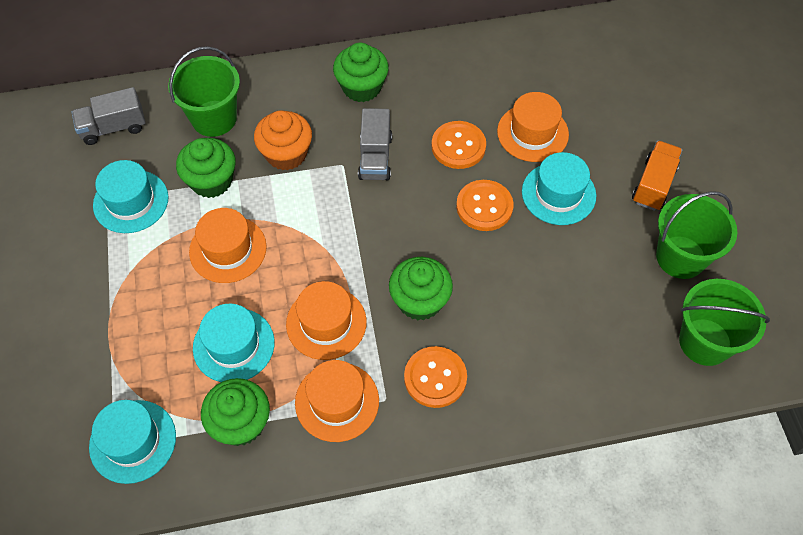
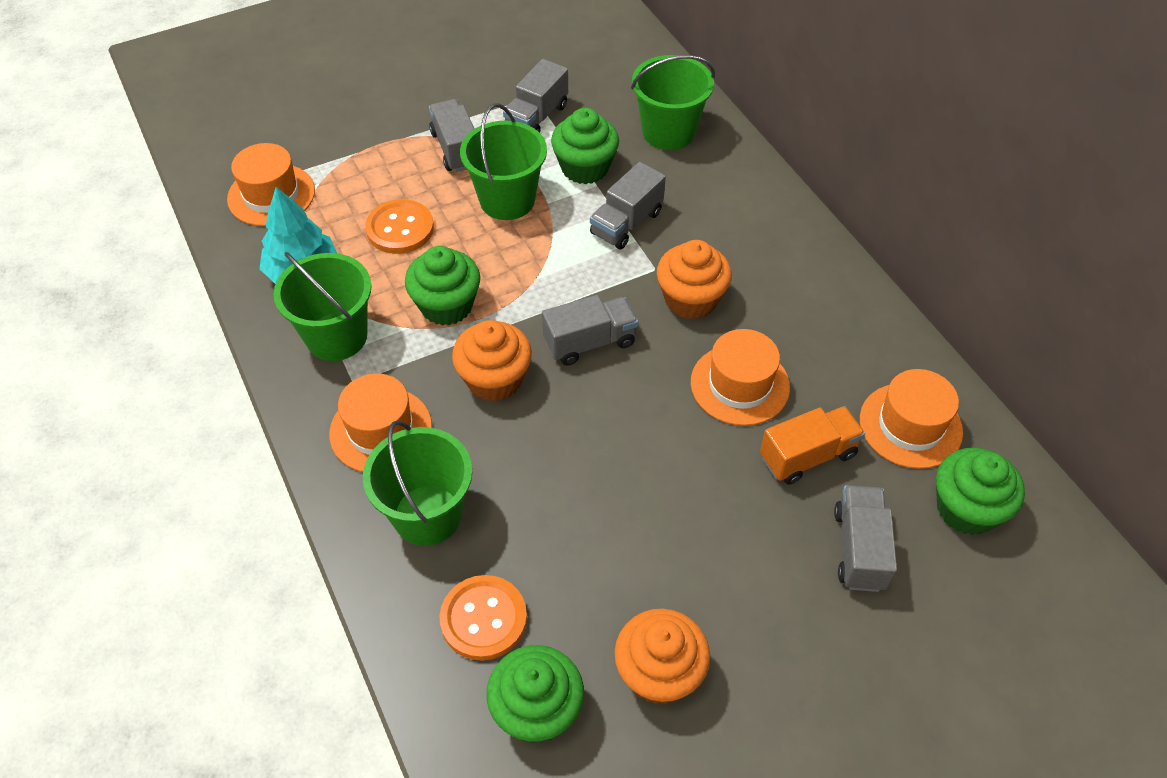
green bucket: [168,46,240,137] [656,191,737,279] [679,279,770,366] = 3 -> [274,252,372,361] [363,420,472,546] [460,103,547,220] [631,55,715,150] = 4
grey truck: [72,87,146,145] [358,108,392,180] = 2 -> [429,99,474,172] [503,59,568,133] [542,295,638,365] [590,162,666,249] [834,485,897,592] = 5
orange button: [404,346,467,408] [432,121,486,169] [456,180,514,231] = 3 -> [365,199,434,254] [439,575,527,661] = 2
orange cupcake: [254,111,312,170] = 1 -> [452,320,532,401] [614,609,710,705] [657,240,732,319] = 3
turquoise hat: [89,400,176,484] [93,160,168,233] [193,304,275,382] [522,152,596,225] = 4 -> none = 0
turquoise tree: none = 0 -> [260,187,337,284] = 1

